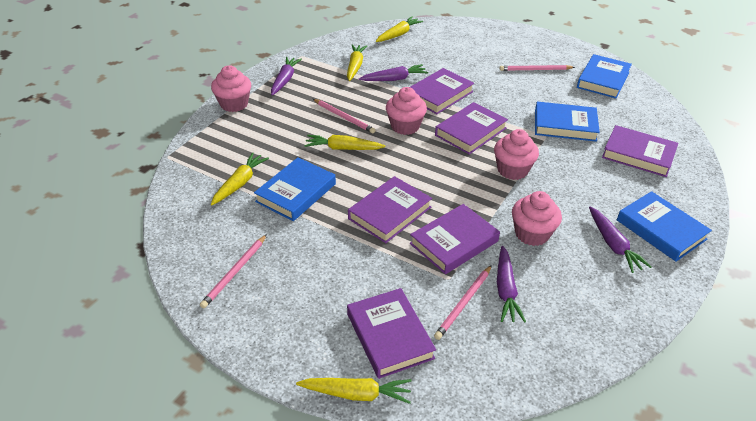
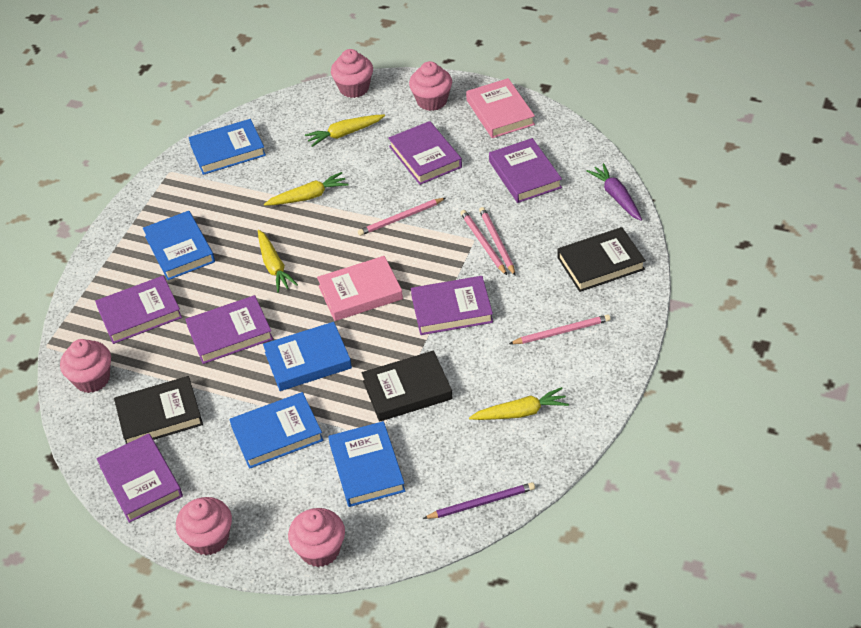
black book: none = 0 -> [114,376,203,444] [362,350,453,422] [557,227,646,292] = 3
blue book: [254,157,336,221] [535,102,600,142] [577,54,632,98] [617,191,712,262] = 4 -> [143,211,215,280] [189,119,266,175] [230,392,324,469] [263,322,352,391] [328,421,405,507] = 5
pink book: none = 0 -> [317,256,403,321] [466,78,535,138] = 2
pink cupcake: [211,65,251,112] [386,87,427,135] [494,129,539,180] [512,191,562,246] = 4 -> [60,339,111,393] [176,497,232,555] [288,508,345,567] [331,49,373,98] [409,61,452,111] = 5
purple carrot: [271,57,302,95] [359,64,428,81] [497,246,526,323] [589,207,652,273] = 4 -> [587,163,642,221] = 1
purple pencil: none = 0 -> [423,482,535,519] = 1
yellow carrot: [211,152,269,206] [296,378,411,404] [304,135,386,150] [347,44,367,81] [376,16,423,42] = 5 -> [258,230,298,293] [264,172,349,206] [305,114,385,147] [469,387,569,420] = 4

